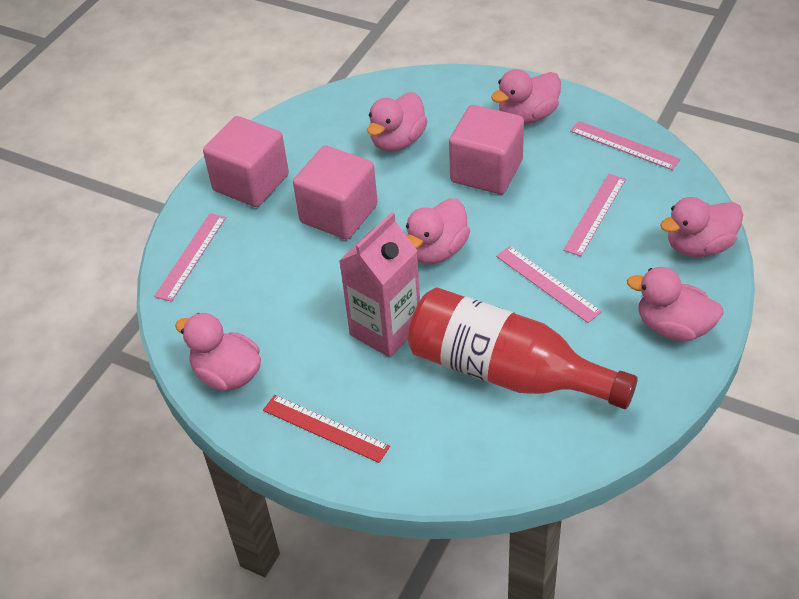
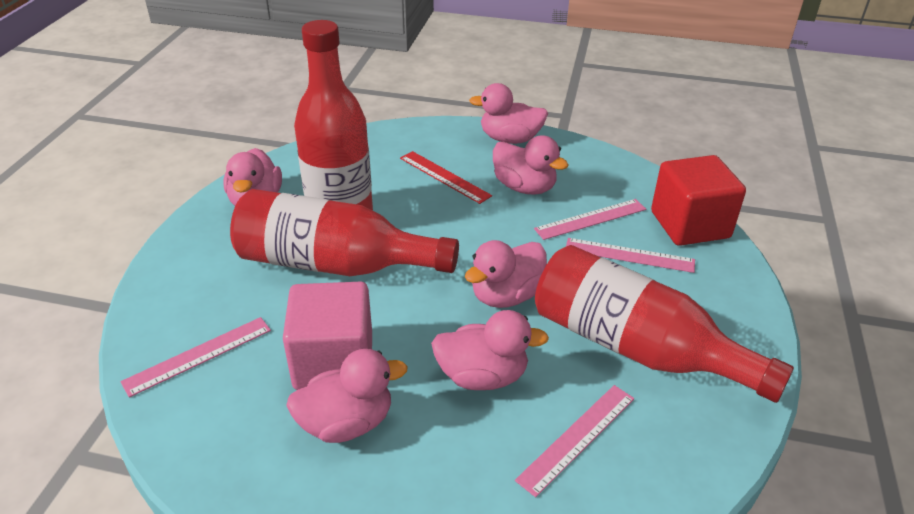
pink carton: [339,212,420,358] = 1 -> none = 0
pink cube: [203,116,289,207] [293,146,378,240] [449,105,524,194] = 3 -> [283,281,372,390] = 1
red bottle: [408,287,638,409] = 1 -> [230,189,459,276] [294,20,373,210] [535,245,794,403] = 3
red cube: none = 0 -> [651,155,746,246] = 1

